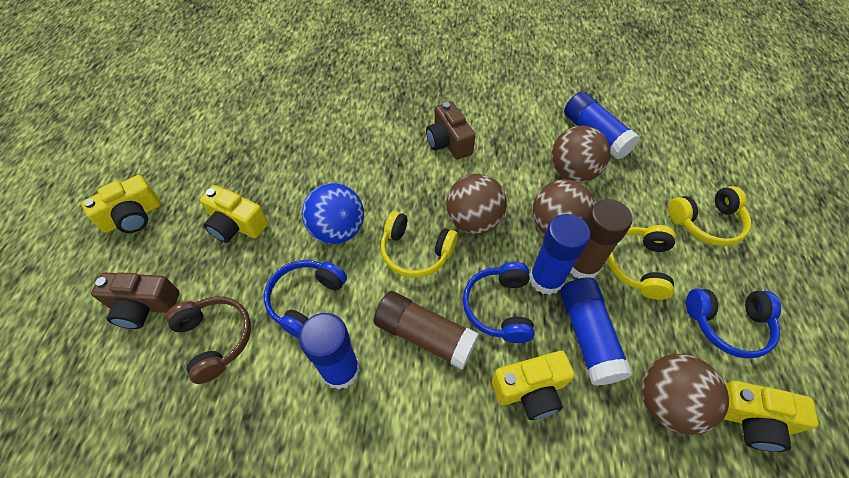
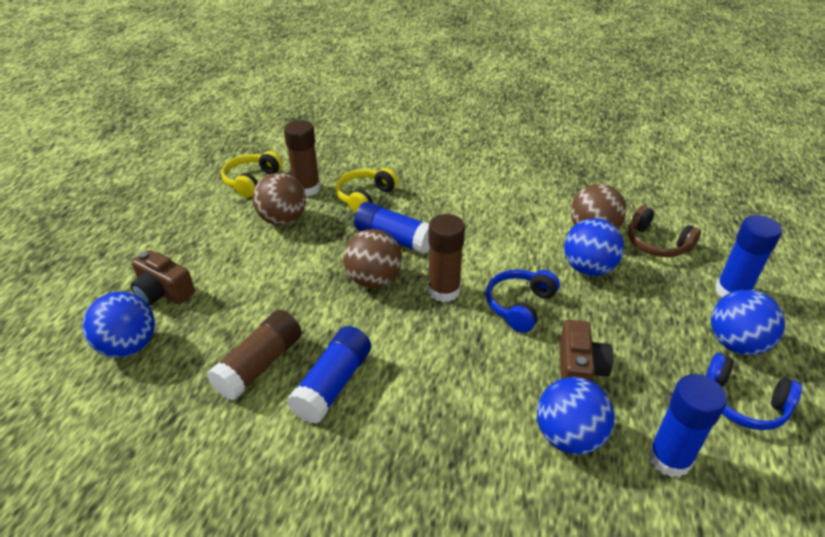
blue ball: [302,183,364,244] = 1 -> [83,292,155,358] [537,377,615,454] [564,218,624,276] [711,290,785,355] = 4
blue headphones: [264,260,347,339] [463,262,535,343] [686,289,781,359] = 3 -> [486,269,560,333] [706,353,802,430] = 2
brown ball: [446,174,507,234] [533,179,595,234] [551,126,610,182] [641,354,729,435] = 4 -> [253,173,306,225] [343,229,402,288] [571,184,627,229] = 3
brown glue stick: [374,291,479,369] [570,199,633,279] = 2 -> [207,310,302,401] [284,120,320,197] [428,214,465,302] = 3
yellow camera: [81,175,161,233] [200,185,268,243] [492,351,575,420] [724,381,818,452] = 4 -> none = 0
yellow headphones: [381,211,458,278] [607,225,675,300] [668,186,751,246] = 3 -> [221,151,282,198] [336,168,398,213] = 2

